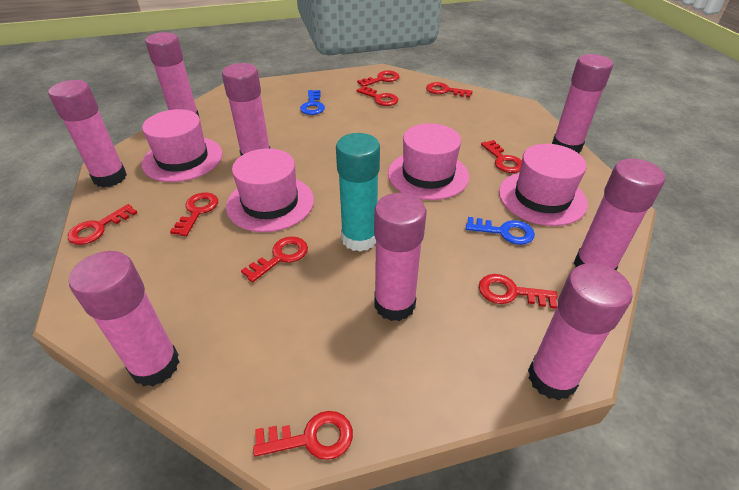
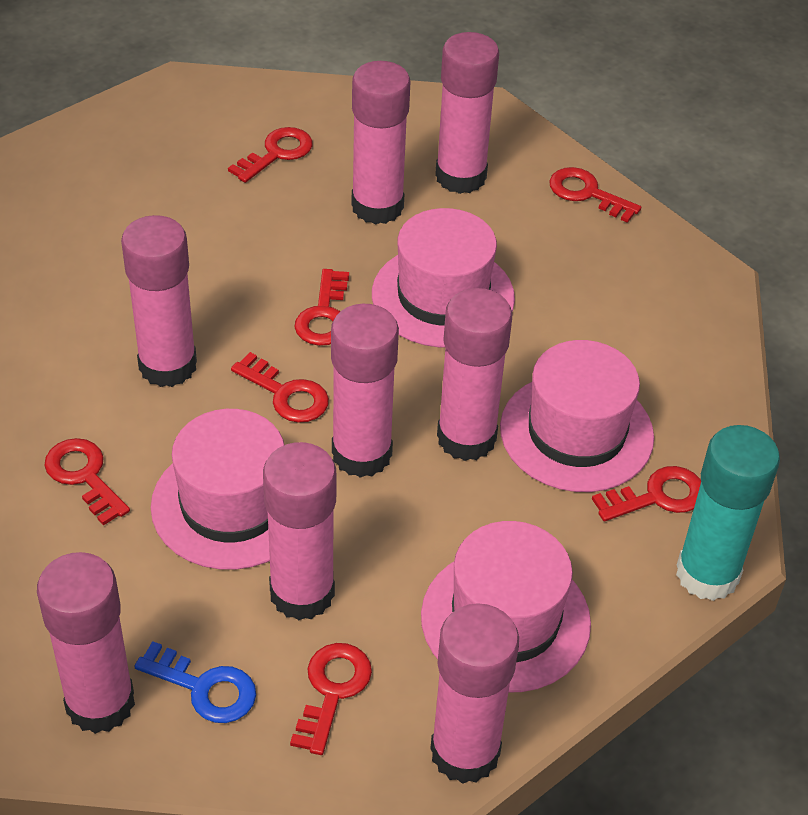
blue key: [300,90,325,115] [466,217,535,245] = 2 -> [134,641,256,723] = 1
red key: [68,204,137,245] [170,192,218,236] [241,236,308,282] [253,411,353,460] [356,86,398,106] [357,70,400,87] [426,82,473,98] [479,274,558,309] [481,140,522,173] = 9 -> [44,438,130,526] [228,127,313,183] [231,352,329,423] [290,643,372,755] [294,269,349,346] [549,167,641,223] [592,466,701,521] = 7

